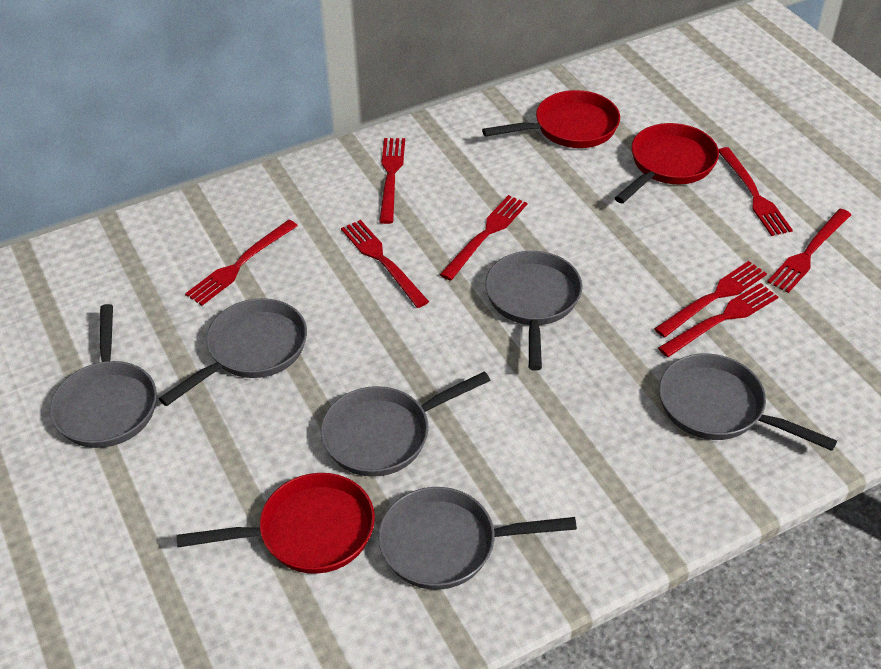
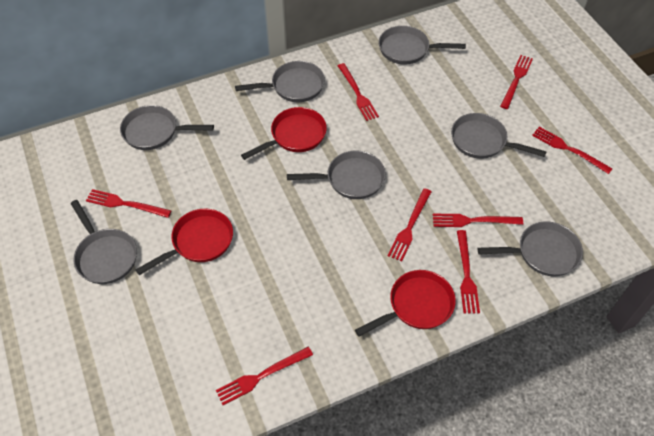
grey pan: [50,304,157,448] [159,298,307,406] [321,371,491,477] [378,487,577,590] [485,251,582,371] [659,353,837,451] = 6 -> [71,200,137,284] [120,105,214,150] [235,61,325,102] [287,151,386,199] [379,26,466,65] [451,113,547,159] [477,221,583,276] = 7

